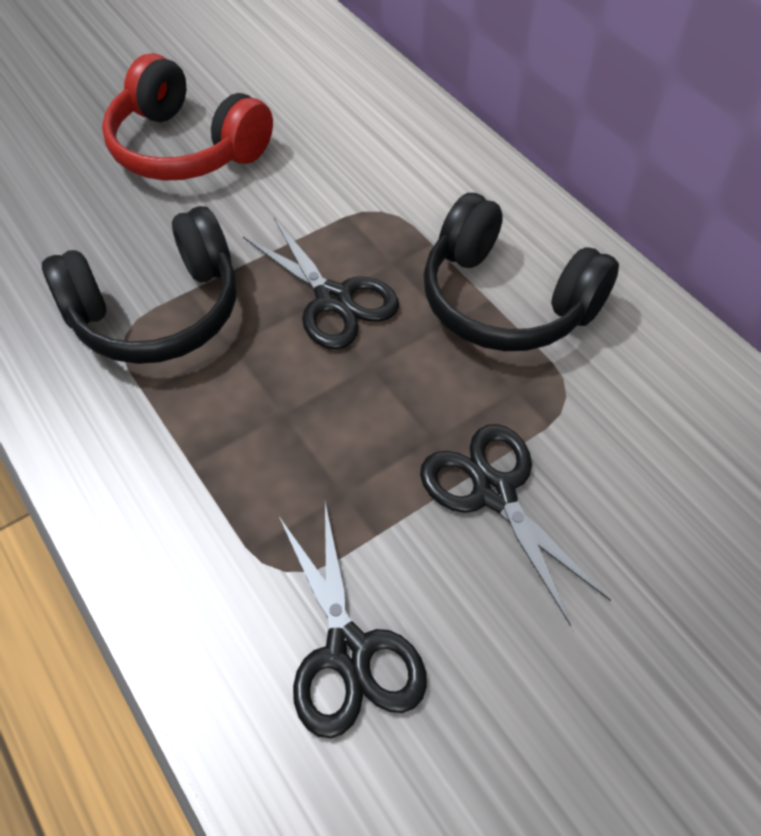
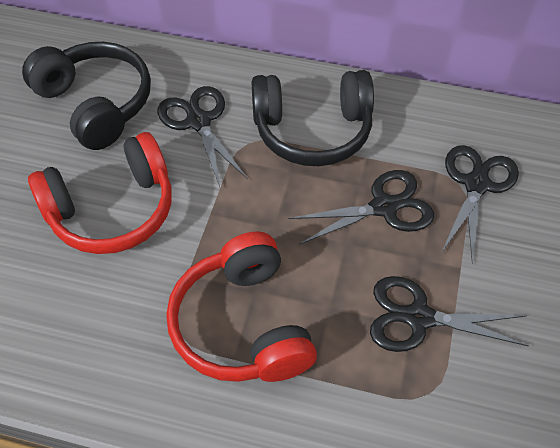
black scissors: [243,218,399,350] [278,503,427,738] [420,424,611,626] = 3 -> [157,86,248,187] [289,170,434,245] [370,276,529,352] [441,145,519,264] = 4
red headphones: [102,53,273,181] = 1 -> [28,132,172,254] [166,232,317,382] = 2

